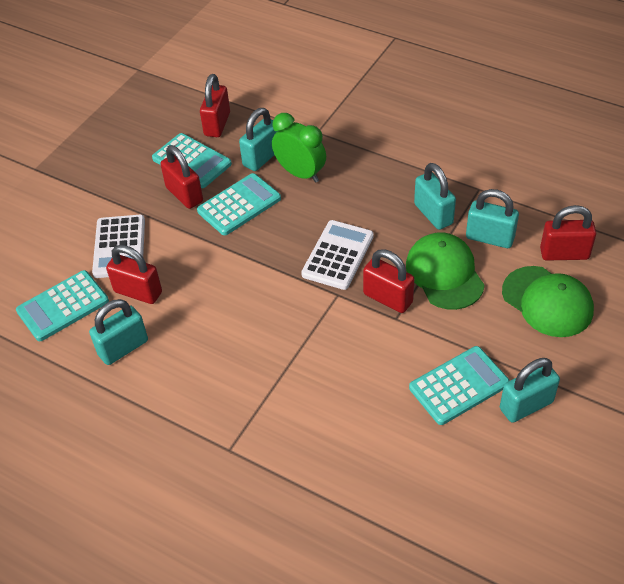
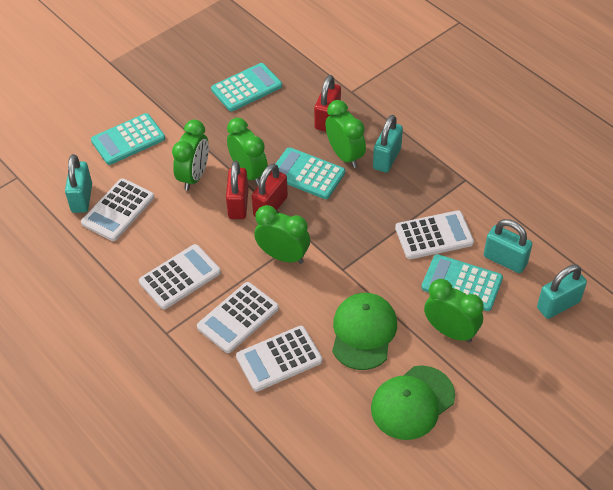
green clock: [272,113,326,183] = 1 -> [172,120,209,191] [227,118,268,186] [254,205,310,264] [325,100,366,168] [424,279,484,343] = 5
red padlock: [106,245,162,304] [160,145,203,209] [200,74,230,137] [363,249,415,313] [540,205,596,261] = 5 -> [226,161,248,219] [252,163,288,216] [314,75,341,132] = 3
turquoise padlock: [89,299,148,365] [239,108,277,171] [414,163,456,230] [466,189,519,248] [500,358,560,423] = 5 -> [65,154,92,213] [373,115,403,173] [484,219,532,273] [537,265,587,319] = 4
white calculator: [92,215,145,278] [301,220,374,290] = 2 -> [81,178,154,241] [139,244,221,309] [197,282,279,353] [236,326,322,392] [395,210,474,259] = 5

